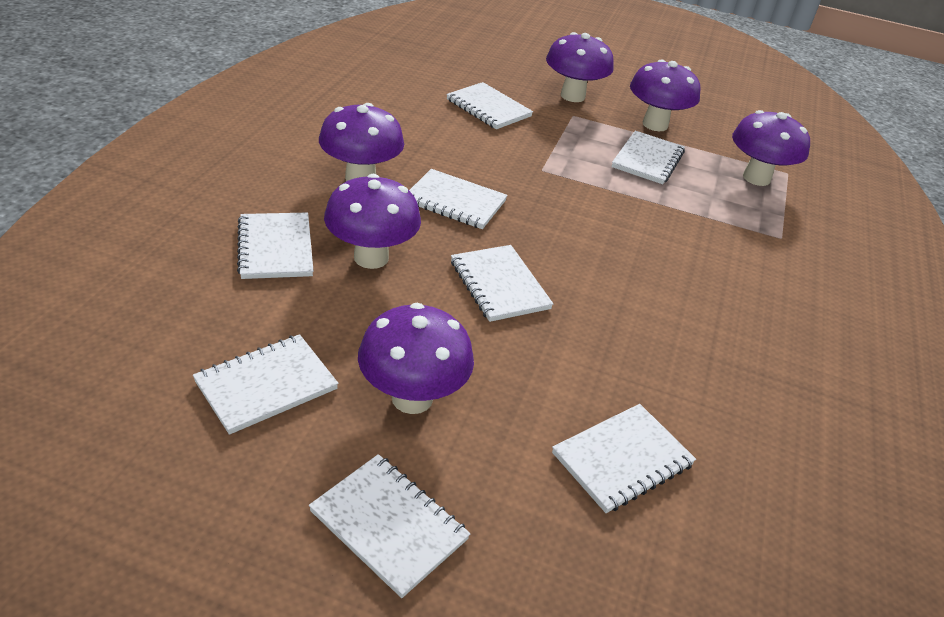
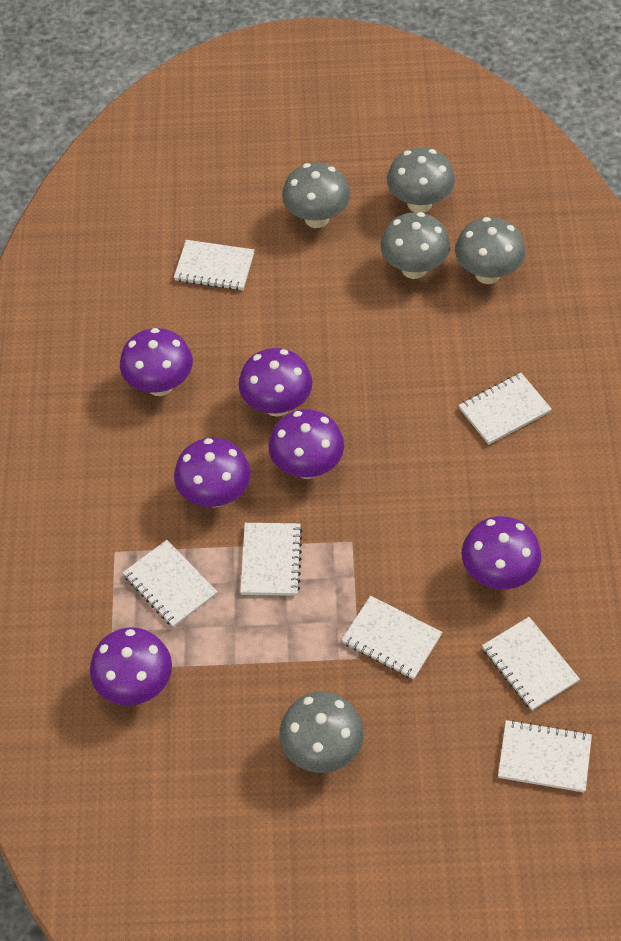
grey mushroom: none = 0 -> [280,692,364,773] [282,162,350,228] [380,212,450,279] [387,148,455,213] [455,217,525,284] = 5
white notebook: [193,334,339,435] [237,213,313,279] [309,454,471,598] [409,169,508,229] [446,82,533,129] [451,245,553,322] [552,404,696,513] [612,131,685,184] = 8 -> [123,540,217,628] [174,240,255,291] [240,523,303,596] [342,596,442,680] [459,373,552,445] [482,617,580,711] [498,720,592,793] = 7

